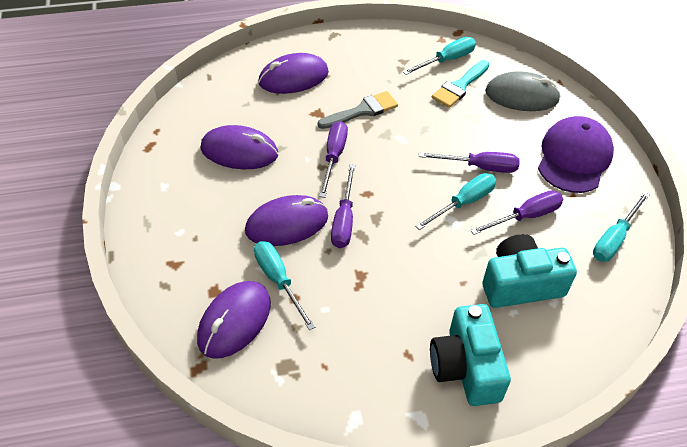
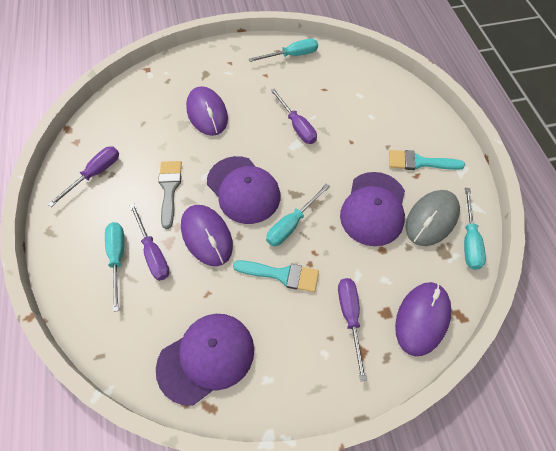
purple cap: [538,116,614,193] = 1 -> [156,314,254,406] [207,156,280,224] [340,172,405,246] = 3
purple mouse: [197,281,271,359] [200,125,278,169] [245,195,328,246] [258,53,329,94] = 4 -> [181,205,233,266] [186,86,228,136] [395,282,451,356] = 3
turquoise brush: [432,60,489,108] = 1 -> [233,260,319,292] [389,150,465,170] = 2
turquoise camera: [430,304,511,406] [482,234,577,308] = 2 -> none = 0

